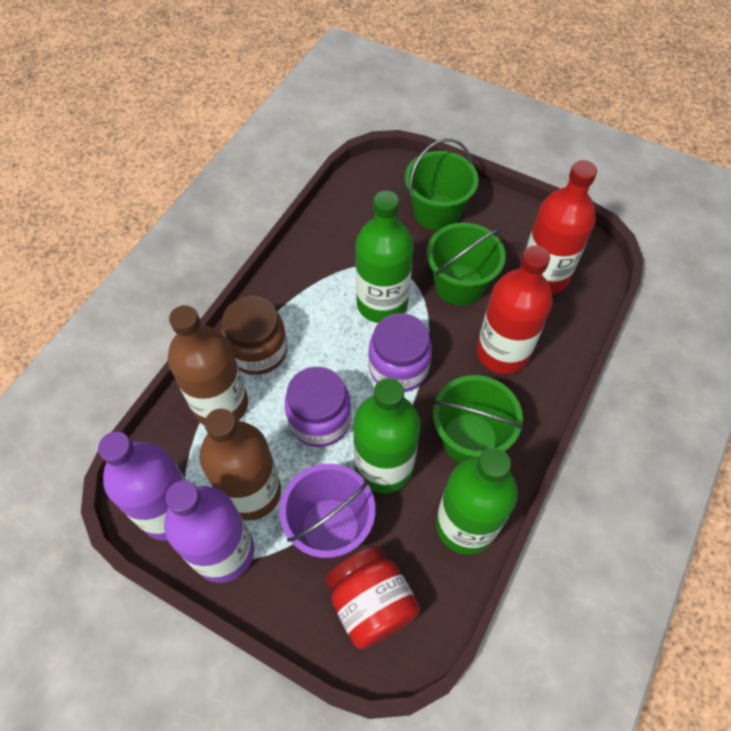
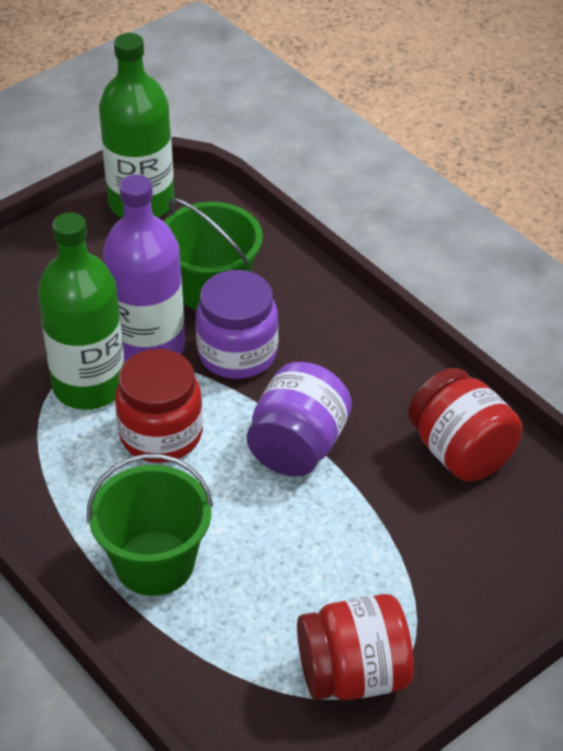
brown bottle: [168,305,248,426] [199,408,281,520] = 2 -> none = 0
brown jar: [221,296,287,375] = 1 -> none = 0
green bottle: [353,378,421,494] [355,191,414,323] [436,448,518,555] = 3 -> [38,212,124,410] [99,33,174,218] = 2
green bucket: [405,138,479,230] [427,223,506,306] [433,375,523,463] = 3 -> [87,454,213,596] [164,198,263,310] = 2
purple bottle: [98,432,186,541] [164,480,254,583] = 2 -> [103,175,185,363] = 1
purple bucket: [279,464,375,558] = 1 -> none = 0
red bottle: [477,245,553,374] [520,160,597,294] = 2 -> none = 0
red jar: [326,546,420,649] = 1 -> [115,349,203,463] [297,594,414,701] [408,368,523,481] = 3

